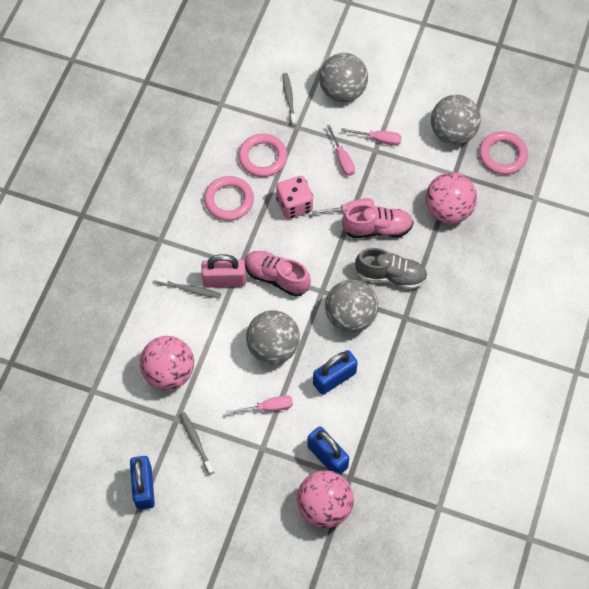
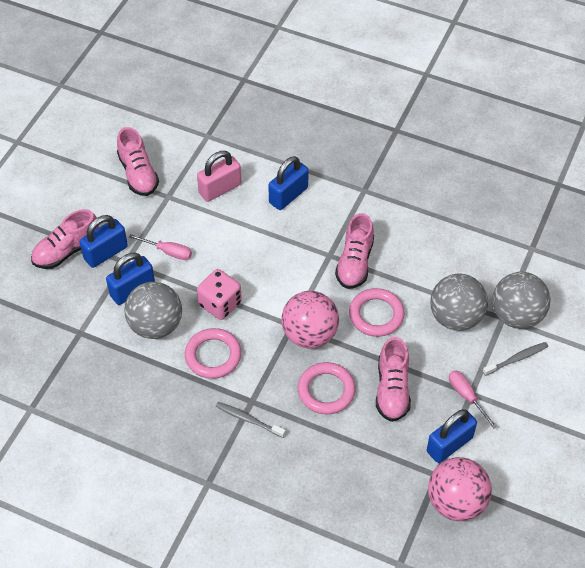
blue padlock: [130,456,155,510] [307,426,349,475] [313,350,358,395] = 3 -> [80,215,128,268] [106,253,155,305] [268,156,309,210] [427,409,477,463] = 4
grey ball: [246,310,300,364] [319,53,368,102] [325,280,378,333] [431,95,481,145] = 4 -> [124,282,182,339] [430,274,488,331] [492,272,550,329] = 3
grey shoe: [355,248,428,289] = 1 -> none = 0
grey toothbrush: [155,276,221,299] [180,412,215,475] [283,73,297,126] = 3 -> [216,402,286,438] [483,342,548,376] = 2
pink ball: [140,336,194,390] [297,470,354,528] [426,172,477,224] = 3 -> [281,291,339,349] [428,457,492,521] = 2
pink screwdriver: [226,395,293,415] [312,198,374,215] [327,125,355,176] [341,128,402,146] = 4 -> [129,234,192,260] [449,370,497,429] = 2
pink shoe: [245,251,311,297] [342,204,414,238] = 2 -> [31,209,99,269] [117,127,159,196] [335,213,374,289] [376,337,411,422] = 4

